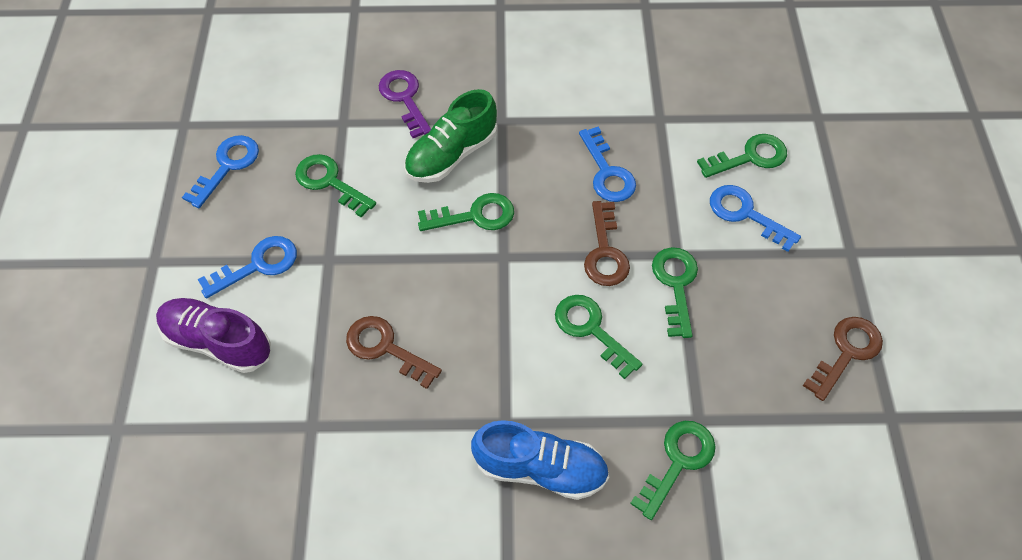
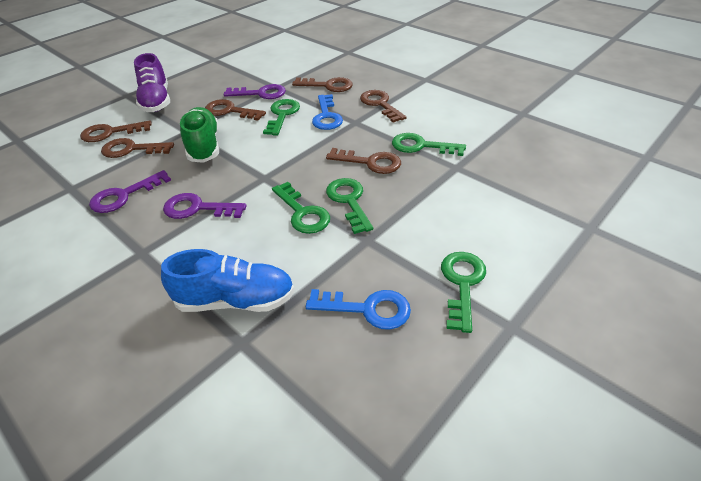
blue key: [182,135,259,208] [197,236,297,298] [579,127,636,202] [710,185,801,252] = 4 -> [306,289,411,330] [312,94,343,130] = 2
brown key: [346,316,442,389] [584,201,630,286] [803,317,883,401] = 3 -> [80,121,152,142] [101,138,174,158] [205,99,266,121] [292,77,353,92] [326,148,401,174] [360,90,406,123] = 6
green key: [295,154,376,217] [418,193,514,231] [555,295,642,379] [630,421,716,520] [652,247,698,338] [697,134,787,178] = 6 -> [263,99,300,135] [272,182,330,234] [326,178,373,234] [392,133,466,156] [441,252,486,333] = 5
purple key: [379,70,431,138] = 1 -> [89,170,171,213] [163,193,247,219] [224,84,286,99] = 3

